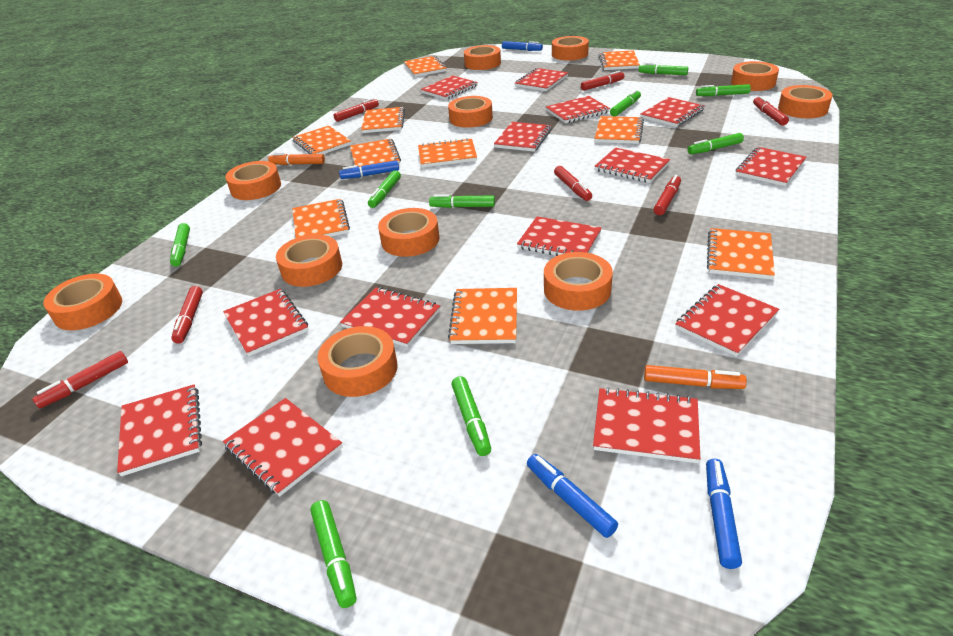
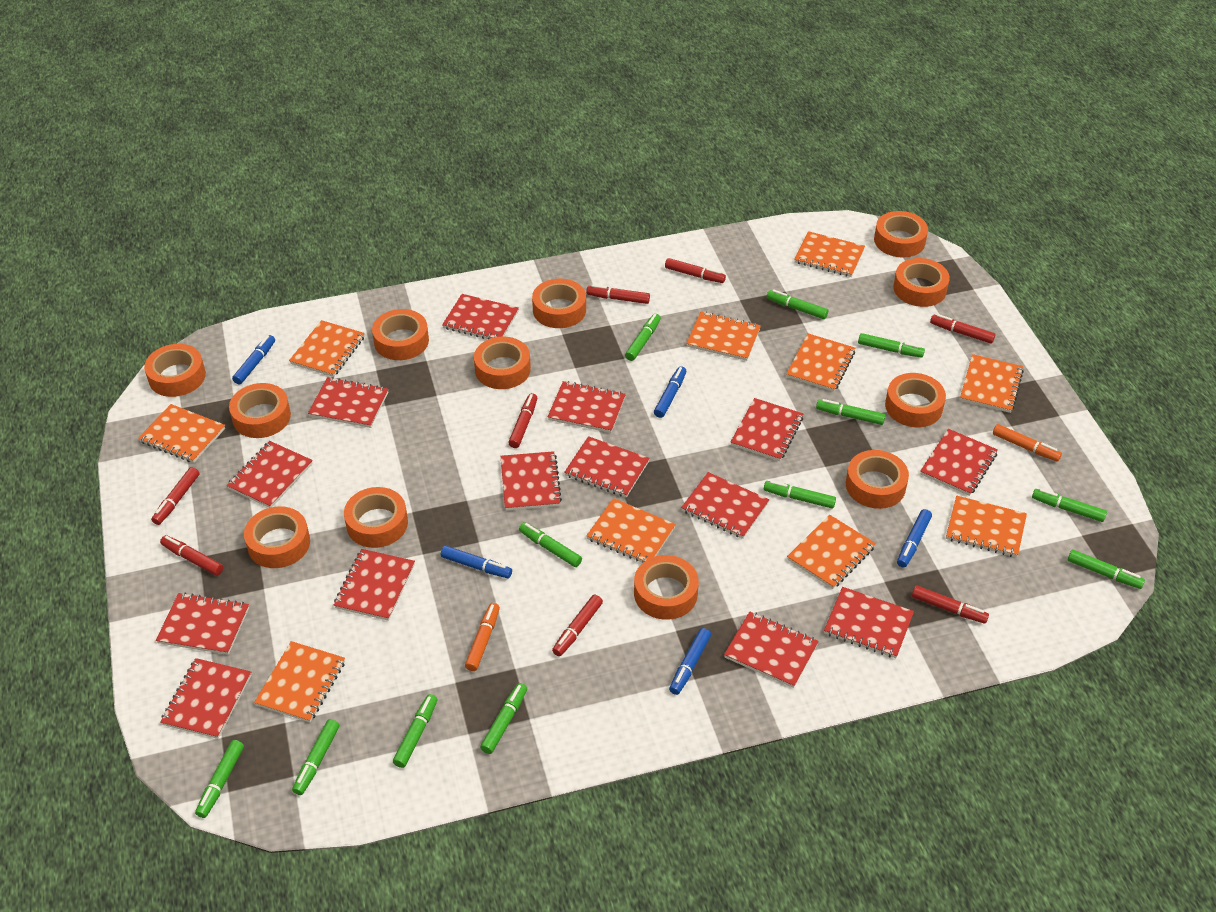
blue marker: [339,160,399,179] [502,41,543,51] [527,454,618,538] [706,459,742,569] = 4 -> [232,335,275,385] [441,546,512,578] [654,366,687,418] [669,628,711,695] [897,509,932,567] = 5
green marker: [170,223,190,267] [310,500,356,608] [368,170,401,208] [429,194,495,208] [451,376,491,456] [610,90,641,117] [639,63,688,75] [688,133,744,154] [696,84,751,96] = 9 -> [195,740,244,818] [292,719,339,795] [393,694,438,768] [480,683,527,754] [519,522,582,567] [625,314,661,361] [764,481,836,509] [767,289,828,319] [816,399,885,425] [858,333,925,358] [1032,489,1107,522] [1068,550,1145,589] = 12
orange tape: [43,274,122,330] [225,161,281,200] [276,234,342,287] [318,326,398,397] [378,208,440,257] [448,96,493,128] [464,45,501,70] [544,252,613,311] [552,36,589,61] [731,61,779,91] [778,85,833,118] = 11 -> [144,344,206,397] [229,383,291,438] [244,506,310,568] [344,487,408,548] [372,309,429,360] [474,337,531,389] [532,279,586,328] [634,555,699,620] [846,450,909,509] [874,211,928,257] [885,373,946,427] [893,258,950,307] = 12
red marker: [32,351,128,408] [171,286,203,343] [334,98,379,122] [554,166,592,201] [581,71,624,91] [654,175,681,215] [753,96,789,126] = 7 -> [151,467,200,525] [160,535,223,576] [508,393,537,448] [552,595,603,656] [586,285,650,304] [665,258,726,283] [912,585,989,624] [930,314,995,344] = 8

